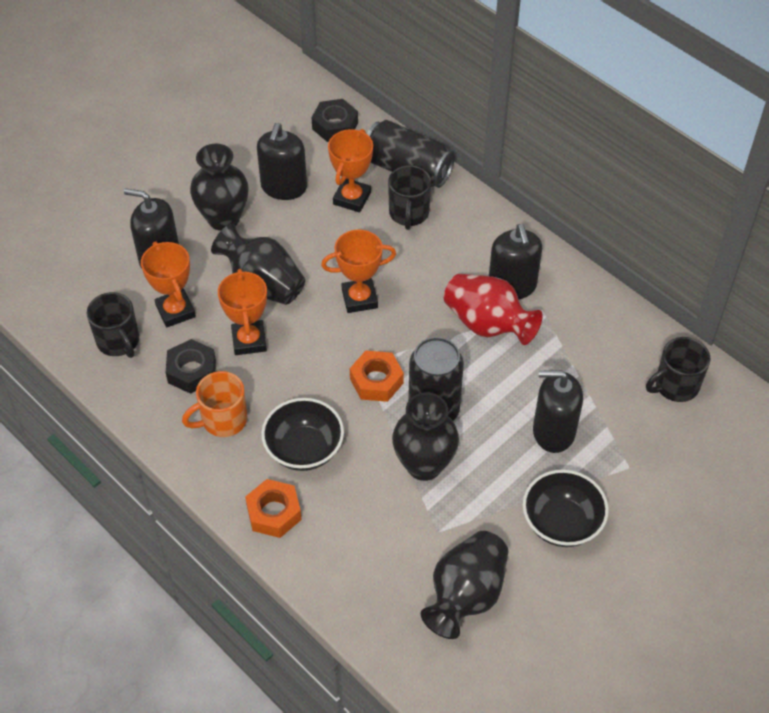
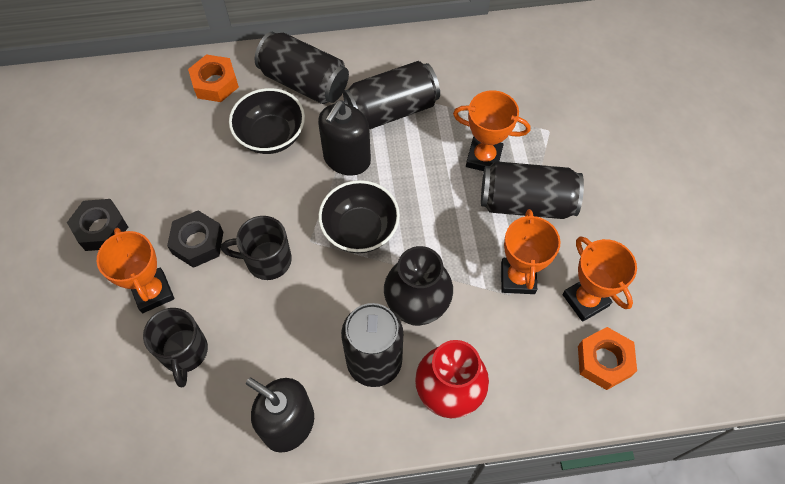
black can: [367,120,455,188] [408,337,464,421] = 2 -> [255,32,349,104] [341,303,403,387] [343,61,440,129] [481,161,584,219] = 4
black mug: [87,292,139,358] [388,165,431,230] [646,337,710,402] = 3 -> [143,308,208,387] [221,216,292,280] = 2
black soap dispenser: [124,188,179,268] [257,123,307,200] [489,224,542,300] [533,370,583,453] = 4 -> [246,377,314,453] [318,101,371,176] = 2
black vase: [190,144,249,231] [211,223,305,305] [392,392,459,481] [421,531,508,639] = 4 -> [384,246,453,326] = 1
orange mug: [182,371,247,437] = 1 -> none = 0

